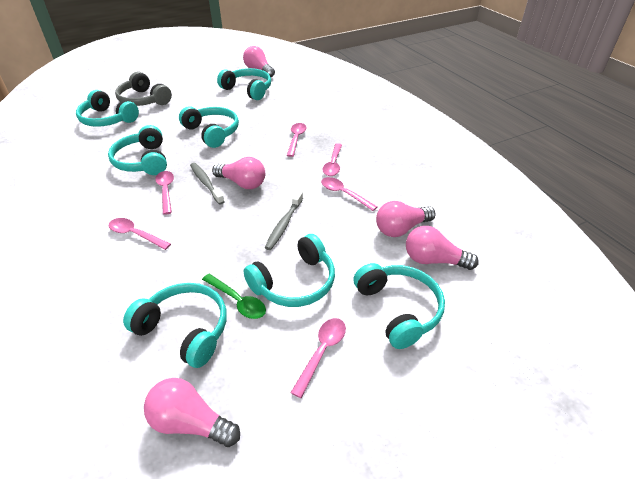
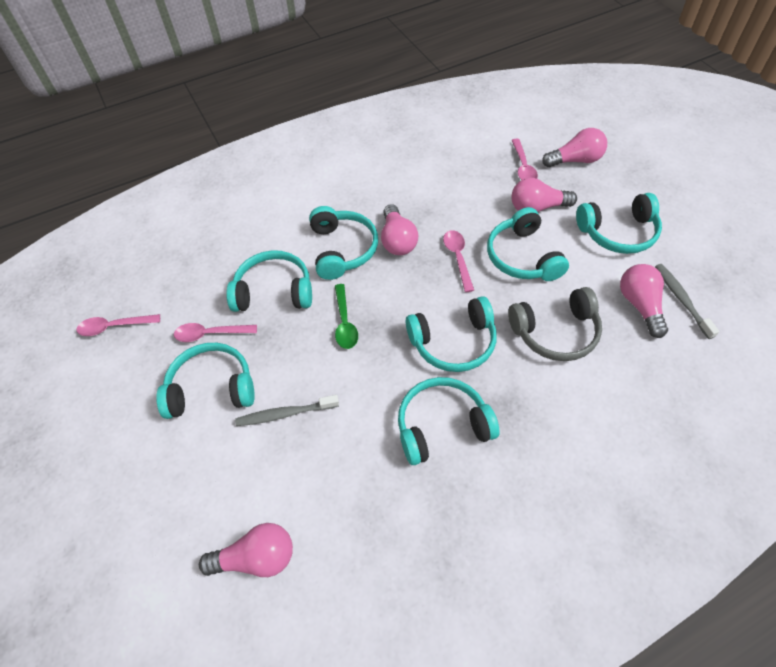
pink spoon: [109,218,171,250] [155,171,174,215] [287,123,307,157] [291,318,346,398] [321,177,377,211] [323,143,342,176] = 6 -> [76,314,160,336] [174,323,257,342] [443,230,474,292] [512,139,538,180] = 4

